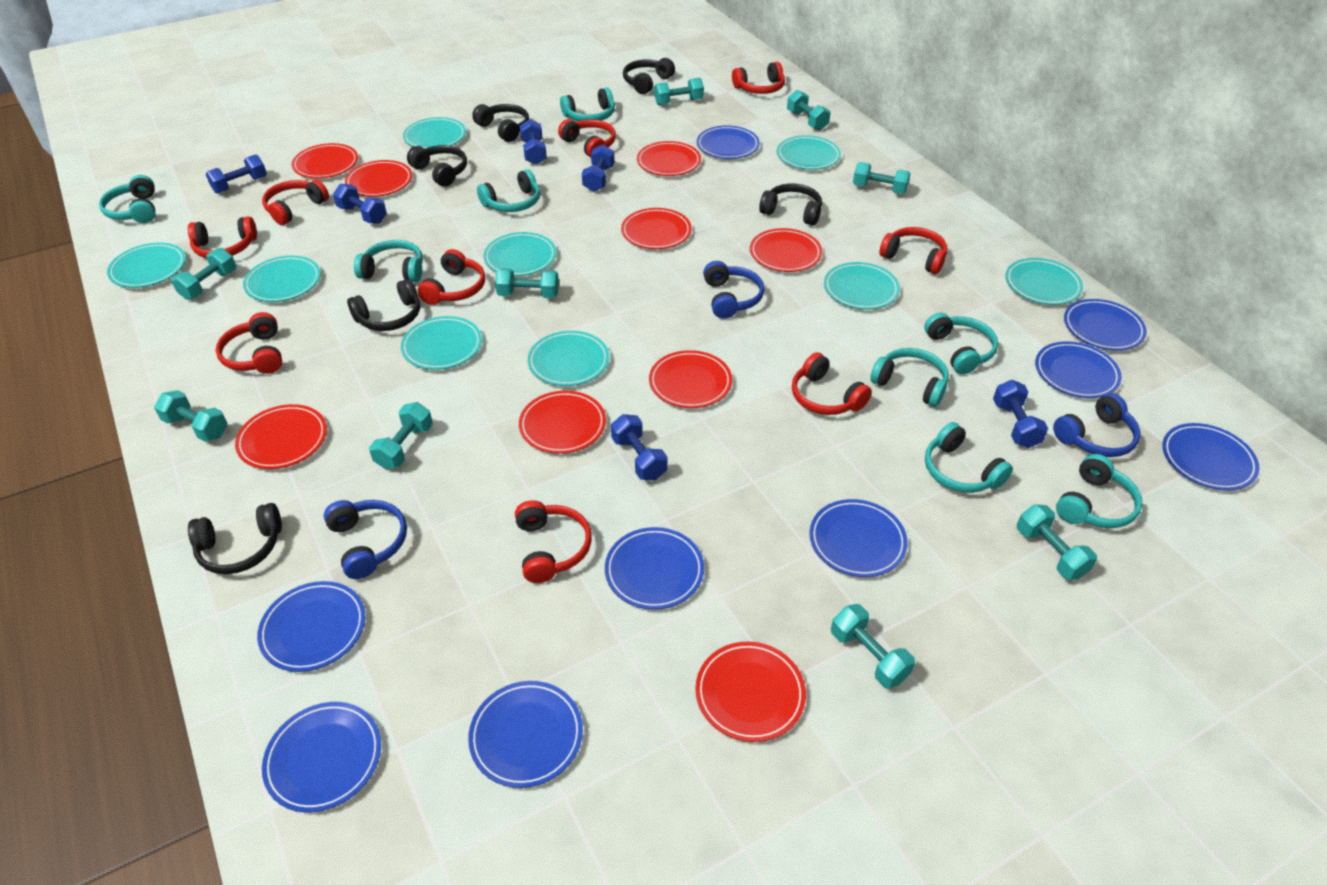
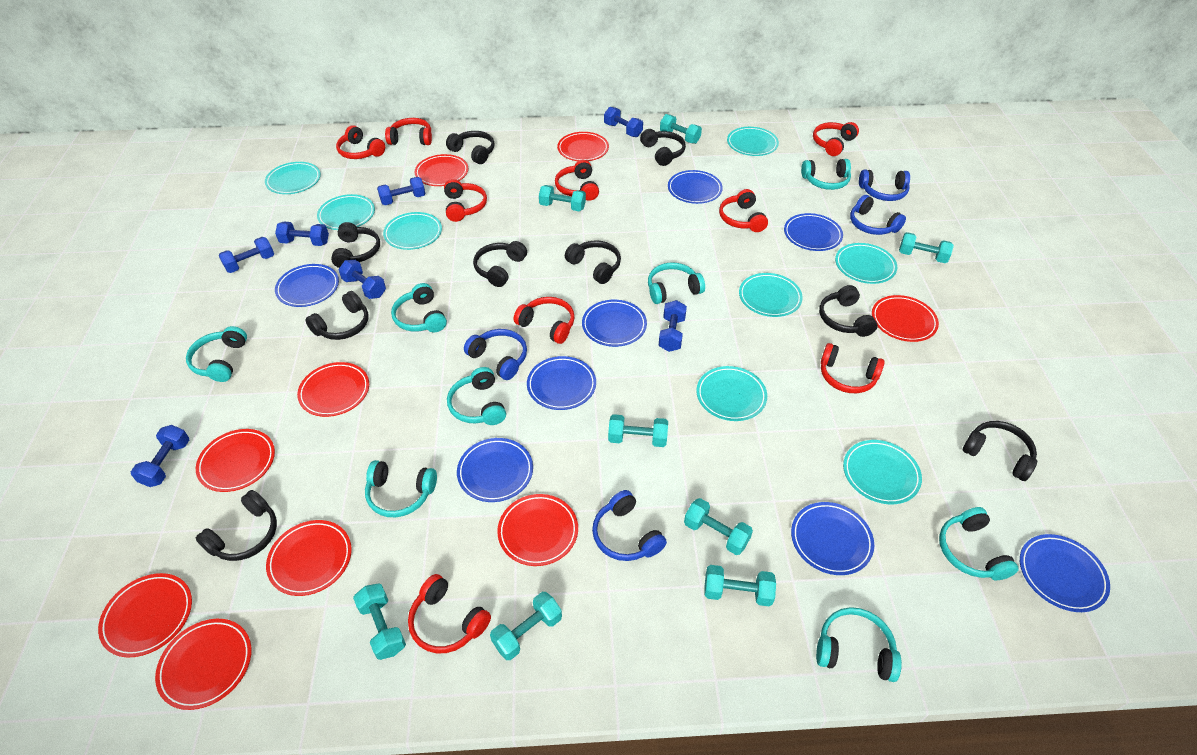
black headphones: [188,503,282,574] [347,279,420,331] [407,145,467,187] [472,104,529,142] [623,58,675,94] [759,184,822,226] = 6 -> [196,490,277,561] [305,291,368,340] [331,222,380,268] [446,131,495,164] [473,241,527,287] [565,240,621,284] [640,129,686,166] [819,285,878,337] [963,421,1037,481] = 9
blue dumbbell: [206,155,267,193] [333,184,387,224] [520,119,547,165] [582,145,615,192] [611,414,667,480] [993,380,1048,448] = 6 -> [131,425,189,487] [218,237,274,273] [275,222,329,246] [339,260,386,299] [377,177,426,205] [604,107,643,137] [659,300,687,352] = 7
blue headphones: [324,500,407,579] [703,261,764,319] [1053,393,1141,457] = 3 -> [464,329,527,380] [592,490,667,561] [850,195,906,235] [859,170,910,201] = 4
blue plate: [257,581,365,672] [262,702,381,812] [468,681,583,788] [605,527,704,610] [697,126,760,159] [809,499,908,577] [1035,341,1122,398] [1064,299,1147,351] [1162,423,1259,490] = 9 -> [275,264,339,307] [457,438,533,502] [527,356,596,410] [582,300,647,347] [668,170,723,204] [784,213,843,251] [791,502,874,575] [1020,534,1110,612] = 8
turquoise dumbbell: [154,390,228,442] [172,248,236,300] [369,402,433,469] [495,268,559,298] [654,78,704,105] [787,90,830,130] [831,604,915,689] [853,162,911,194] [1017,505,1097,580] = 9 -> [353,583,406,660] [490,592,562,660] [539,185,586,211] [608,414,668,447] [660,114,702,144] [684,498,753,555] [704,565,776,606] [899,232,954,263] = 8
turquoise plate: [107,243,186,288] [243,255,321,302] [401,316,482,370] [403,117,466,149] [483,232,556,276] [528,331,609,386] [777,135,841,170] [824,262,900,310] [1005,258,1083,305] = 9 -> [265,162,321,194] [317,194,375,230] [383,212,442,250] [696,366,767,421] [727,127,779,156] [739,273,803,317] [835,243,897,284] [843,440,922,504] = 8

